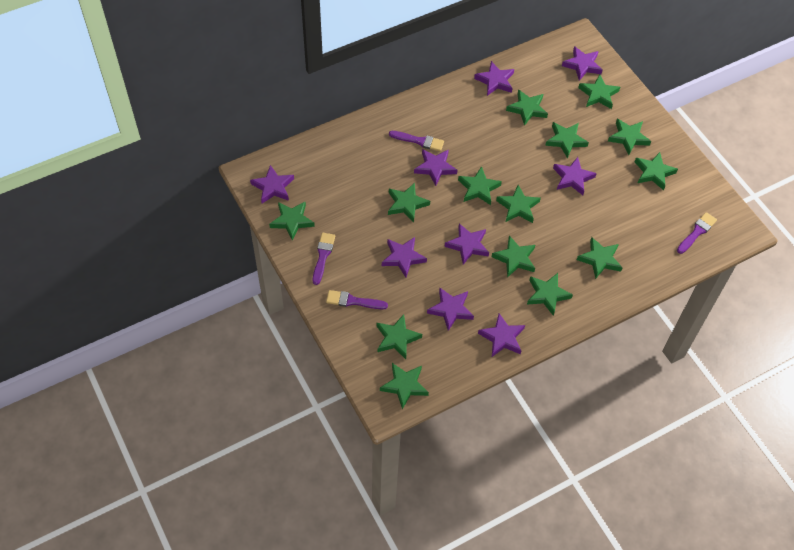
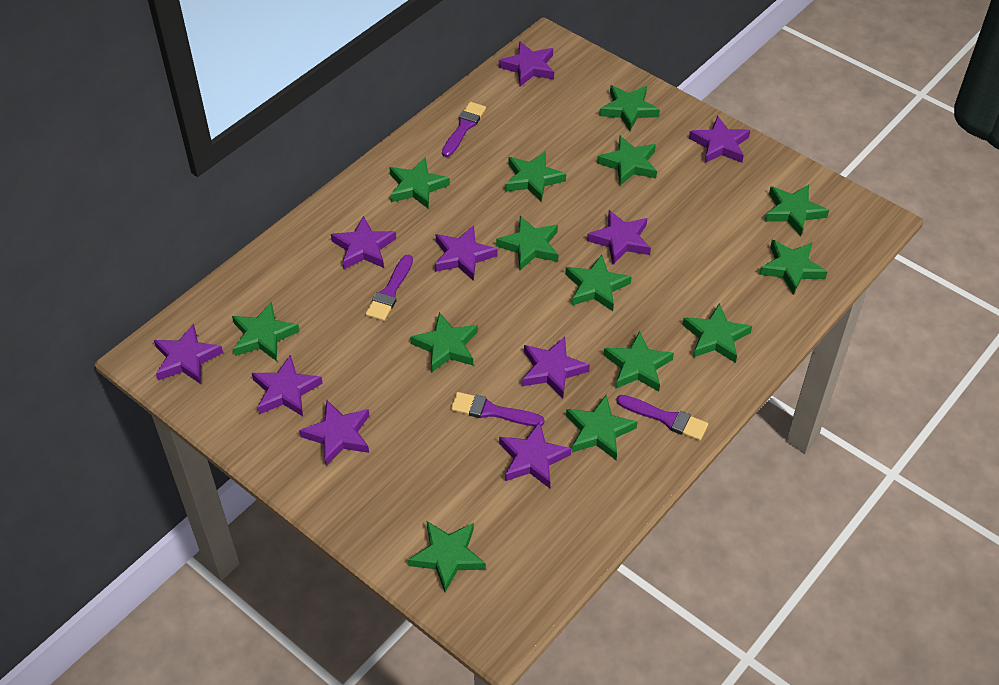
purple star: [250,165,294,204] [382,237,427,277] [414,149,457,186] [427,288,474,331] [445,223,489,265] [474,61,514,96] [478,313,525,357] [553,157,597,195] [562,46,602,81] = 9 -> [154,323,223,384] [252,355,323,416] [299,400,370,466] [331,216,396,270] [435,225,497,281] [499,41,554,87] [499,421,571,488] [522,337,590,398] [587,210,651,264] [689,116,750,163] = 10

